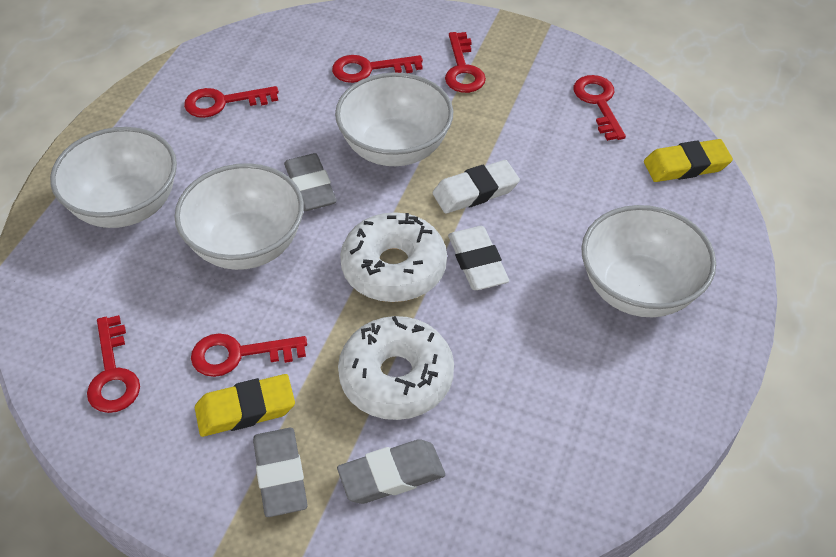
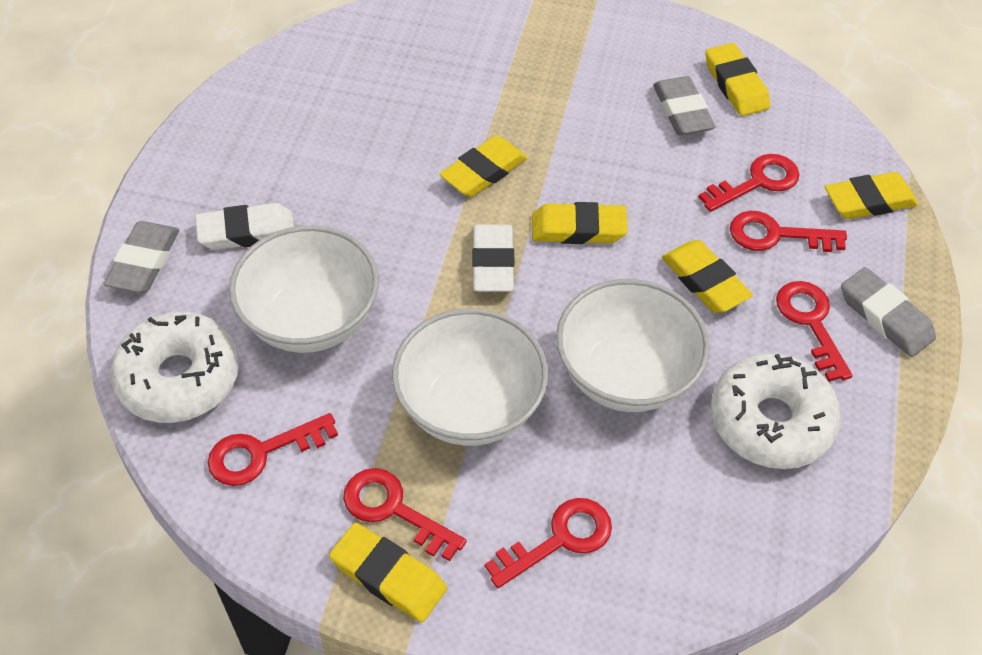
white bowl: [50,127,177,228] [174,163,304,270] [335,72,453,166] [581,205,716,317] = 4 -> [229,226,379,353] [392,308,548,446] [556,279,710,412] = 3
yellow eraser: [195,374,295,437] [644,139,733,182] = 2 -> [329,523,447,622] [439,135,527,197] [532,202,628,244] [662,240,753,313] [705,43,770,116] [825,172,919,219] = 6

